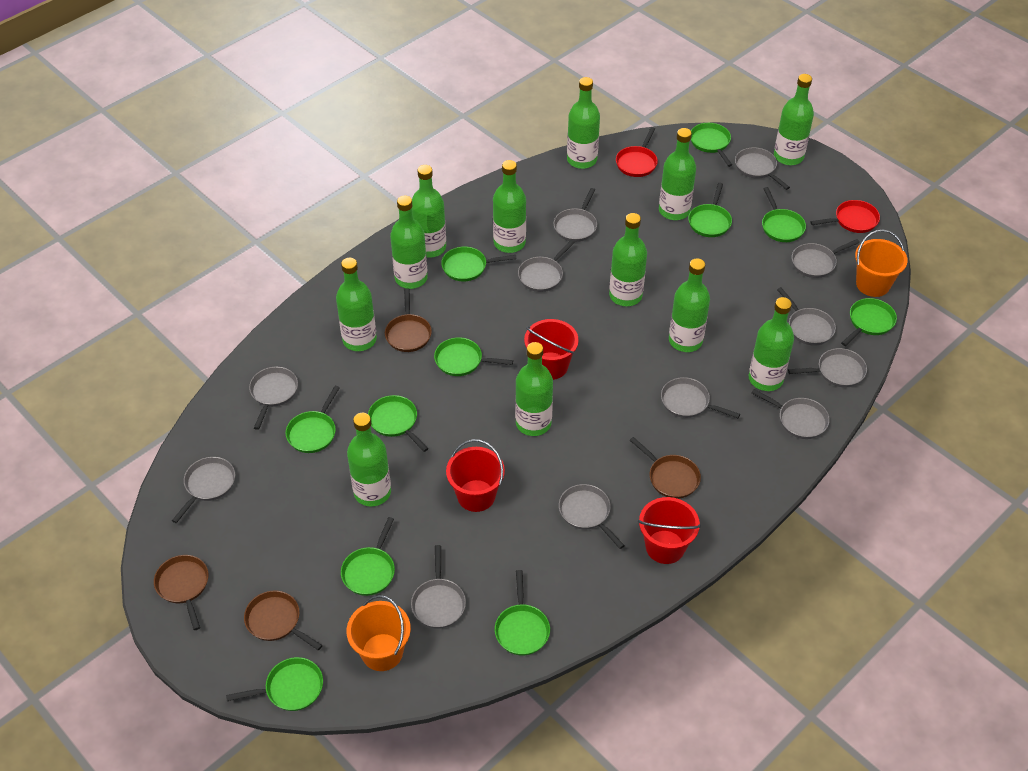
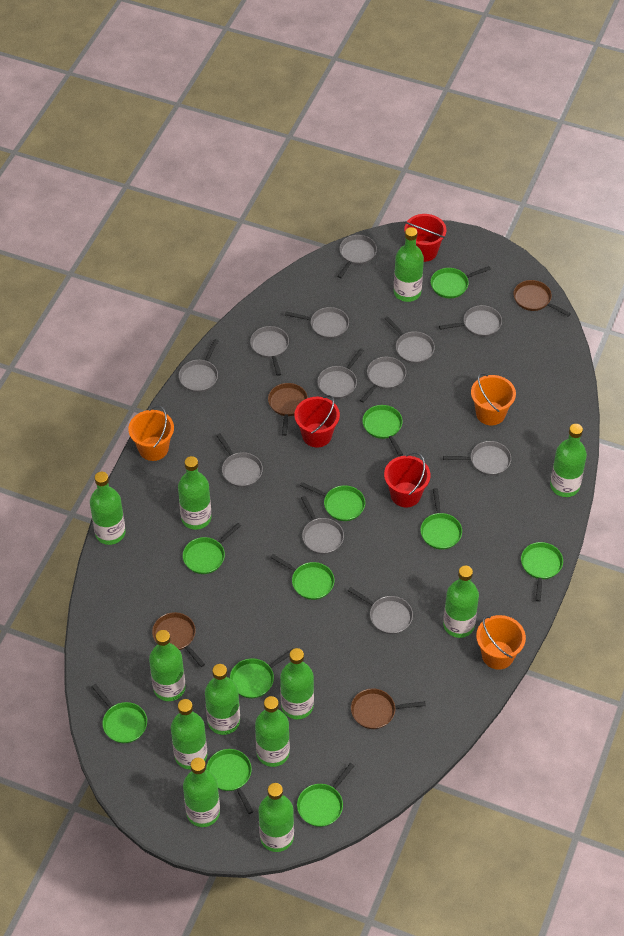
orange bucket: [346,595,411,671] [855,229,908,297] = 2 -> [128,406,174,461] [471,373,516,426] [476,615,526,670] = 3
red pan: [616,127,658,177] [810,200,880,233] = 2 -> none = 0

